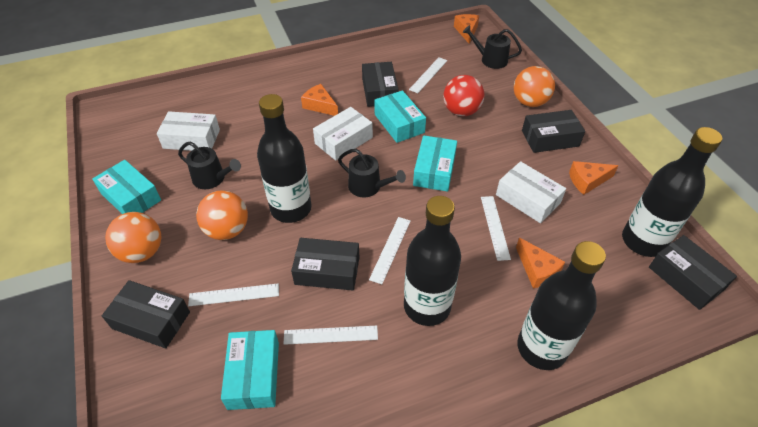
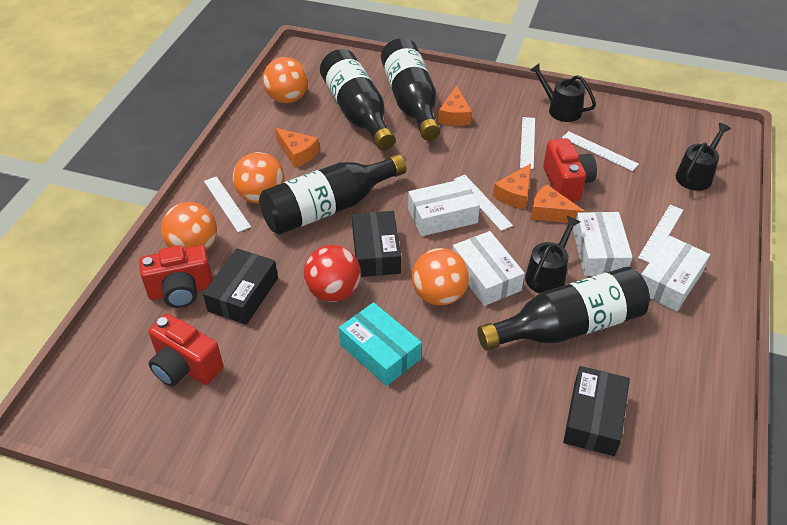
black box: [102,280,190,349] [291,238,359,291] [362,62,399,107] [522,110,585,153] [649,235,737,310] = 5 -> [203,248,278,325] [352,211,401,277] [563,366,630,456] = 3
orange ball: [105,212,162,263] [196,191,248,240] [514,66,555,107] = 3 -> [161,202,217,251] [233,152,285,204] [263,57,308,103] [412,248,469,306] = 4
red camera: none = 0 -> [139,245,213,308] [148,314,223,387] [543,138,597,202] = 3
turquoise box: [92,160,161,214] [221,330,279,410] [375,90,426,143] [413,135,457,192] = 4 -> [339,302,422,386] = 1
white box: [157,111,220,151] [313,107,373,161] [496,161,566,223] = 3 -> [408,179,480,236] [453,231,525,306] [573,212,633,276] [641,236,710,311] = 4

